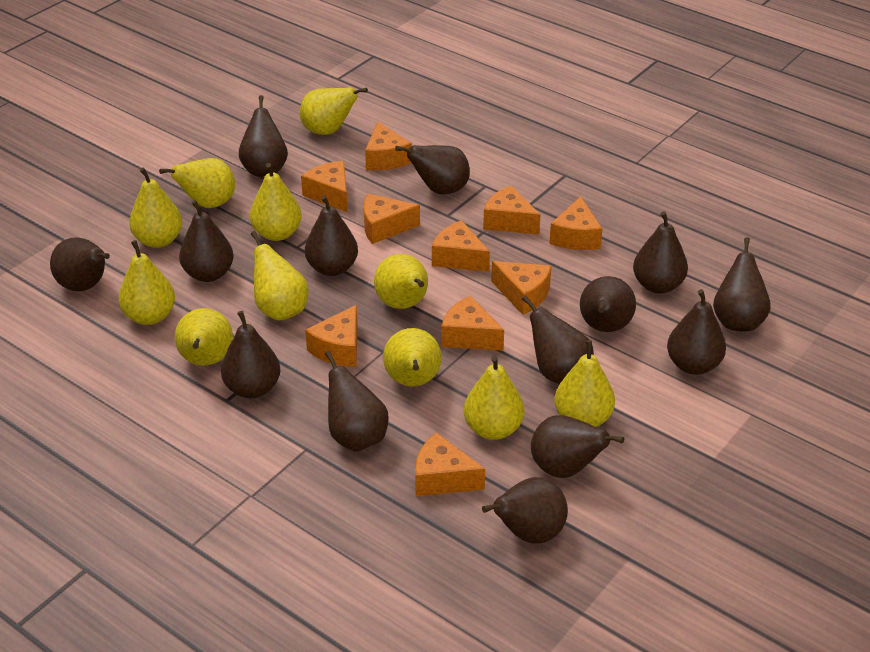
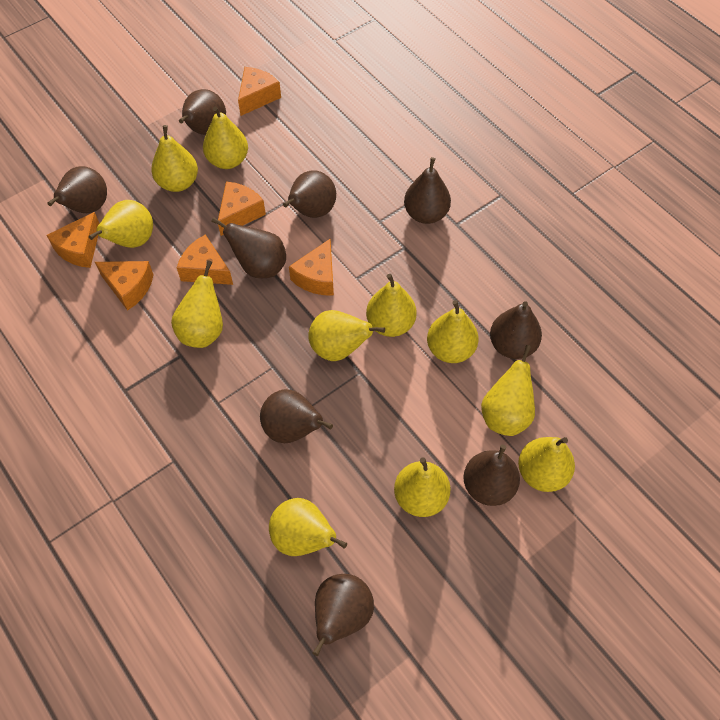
brown pear: [50,237,110,291] [179,200,234,282] [221,311,280,398] [239,95,288,177] [305,195,358,276] [325,351,389,451] [395,145,470,194] [482,477,568,544] [522,295,594,384] [531,415,624,478] [580,276,636,332] [633,211,688,293] [667,289,726,375] [713,237,771,331] = 14 -> [47,166,107,213] [179,89,226,135] [211,217,286,278] [260,389,333,443] [283,170,336,218] [313,574,374,656] [404,157,451,224] [463,445,520,506] [490,301,542,359] = 9
orange cheese: [301,161,348,212] [305,305,358,367] [363,194,420,244] [365,122,412,170] [415,432,485,496] [432,220,490,272] [441,295,504,351] [483,185,540,235] [491,261,551,315] [549,196,603,250] = 10 -> [46,212,100,268] [95,261,154,311] [177,234,233,285] [218,181,266,236] [238,67,281,116] [289,239,334,296] = 6

